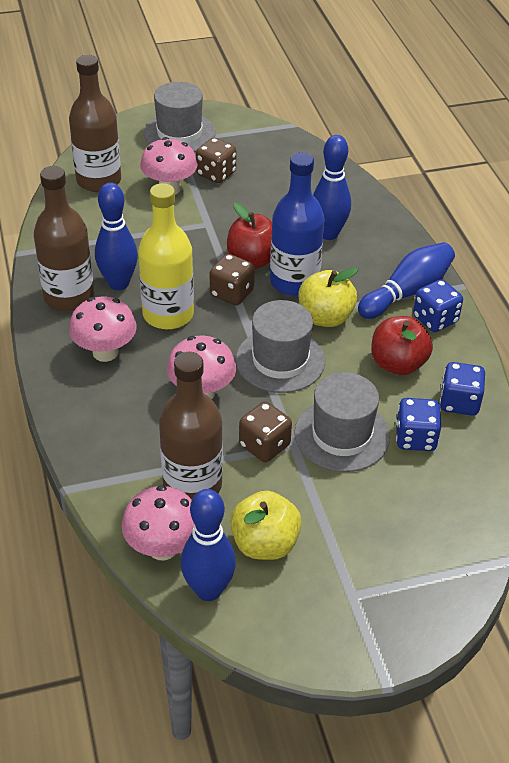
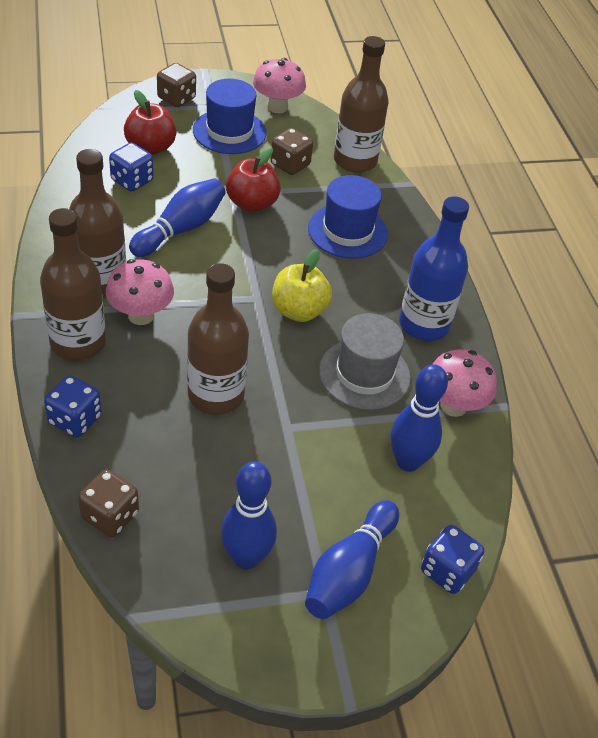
blue hat: none = 0 -> [193,79,267,154] [308,175,388,259] = 2
brown bottle: [34,166,94,311] [69,55,121,192] [159,352,223,500] = 3 -> [40,208,106,361] [69,149,126,298] [187,263,249,415] [334,36,388,173] = 4
grey hat: [144,82,215,152] [236,300,325,393] [294,372,390,472] = 3 -> [319,313,411,410] = 1
pink mushroom: [69,296,137,362] [122,485,194,560] [140,137,198,195] [167,336,236,399] = 4 -> [106,259,174,325] [253,58,306,113] [433,349,497,417] = 3
yellow apple: [230,491,302,560] [298,268,358,327] = 2 -> [272,249,332,322] = 1
yellow bottle: [138,183,194,329] = 1 -> none = 0

